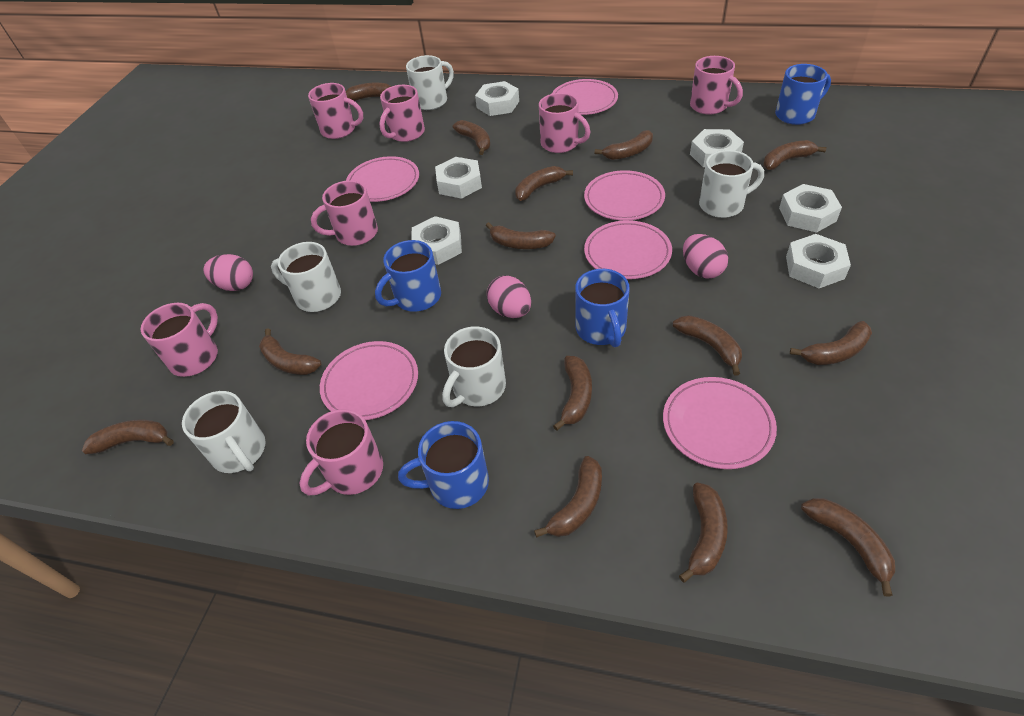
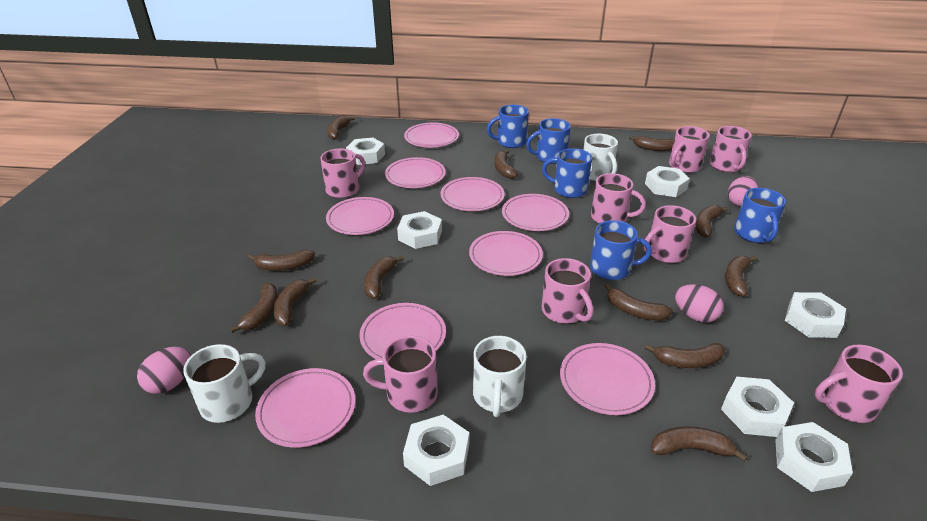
blue mug: [375,240,441,312] [398,421,489,509] [575,269,630,347] [775,64,831,125] = 4 -> [487,105,529,148] [526,118,571,164] [542,148,592,198] [590,220,652,280] [734,188,786,243] = 5
brown banana: [82,420,173,454] [259,328,321,375] [346,83,392,101] [453,120,491,155] [486,222,556,249] [515,166,573,201] [534,456,602,537] [553,356,592,431] [595,130,653,160] [673,315,742,376] [679,483,728,583] [763,140,826,170] [790,321,872,365] [801,498,895,597] = 14 -> [230,283,278,333] [248,250,315,271] [274,277,317,326] [327,116,355,140] [364,255,404,299] [495,150,518,179] [605,283,673,321] [629,136,674,151] [645,343,725,368] [651,426,747,461] [695,205,729,237] [725,256,756,296] = 12
pink mug: [141,303,218,377] [300,409,383,495] [308,83,363,139] [311,180,378,246] [379,85,425,142] [539,93,590,153] [690,56,743,115] = 7 -> [320,148,365,198] [363,336,438,413] [542,258,593,324] [591,173,646,224] [643,205,696,263] [669,126,710,173] [709,126,752,172] [815,344,903,423] = 8
pink plate: [320,341,418,420] [346,156,419,202] [552,79,618,115] [584,170,665,221] [584,220,672,279] [663,377,777,469] = 6 -> [255,368,355,448] [326,197,394,235] [359,303,446,359] [385,157,446,188] [404,122,459,148] [440,177,505,211] [469,231,543,276] [502,194,569,231] [560,343,655,415] = 9
white mug: [182,391,266,473] [271,242,341,312] [406,55,454,110] [442,326,506,407] [699,150,764,218] = 5 -> [184,344,266,423] [473,336,527,417] [583,134,618,181] = 3
white nut: [411,216,462,265] [435,157,482,199] [475,81,519,116] [690,129,744,167] [779,184,842,233] [786,234,851,288] = 6 -> [346,138,385,165] [397,211,442,249] [403,415,469,486] [645,166,690,197] [721,377,794,437] [775,422,853,492] [785,292,846,338] = 7

